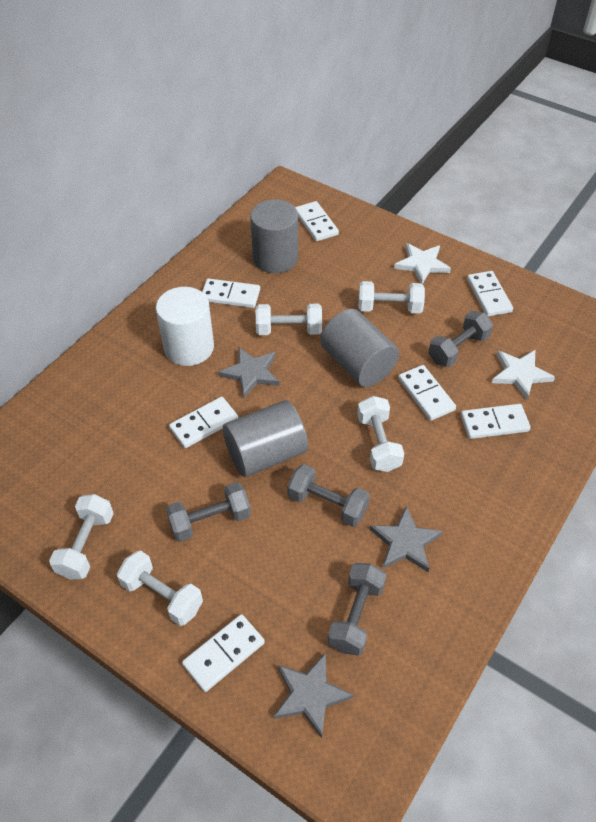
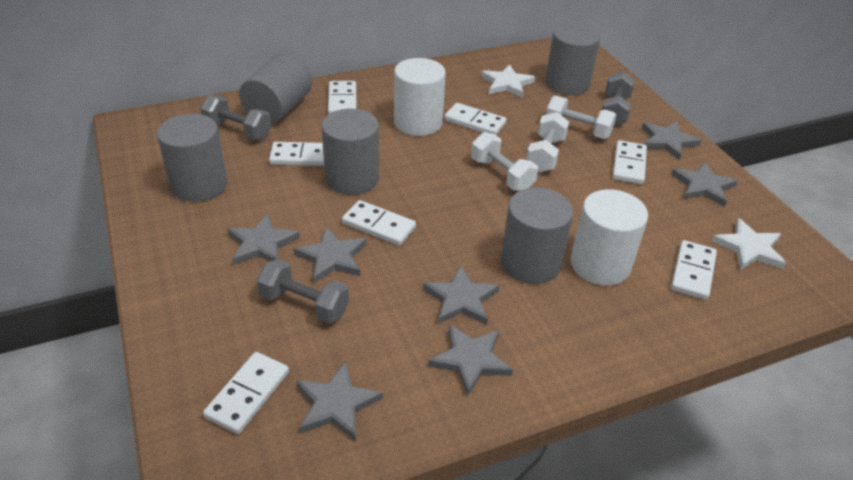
grey cylinder: [223,400,308,477] [250,199,298,273] [320,309,399,387] = 3 -> [157,114,227,202] [239,53,312,124] [321,109,379,195] [501,188,573,284] [545,23,600,95] = 5
grey dumbbell: [166,482,251,542] [288,464,370,527] [328,563,386,656] [428,311,493,367] = 4 -> [200,95,271,140] [257,259,349,324] [602,71,635,126] = 3
grey star: [218,347,279,398] [274,654,354,738] [370,506,443,572] = 3 -> [227,213,300,265] [294,226,366,283] [296,362,383,441] [423,265,500,325] [428,324,513,396] [642,121,702,160] [671,162,738,207] = 7
white cylinder: [156,287,214,366] = 1 -> [394,58,446,136] [570,189,648,286] = 2
white dumbbell: [49,494,114,580] [117,550,203,626] [256,304,322,335] [357,396,404,472] [358,281,425,314] = 5 -> [471,132,538,191] [526,112,569,172] [546,96,616,139] = 3

